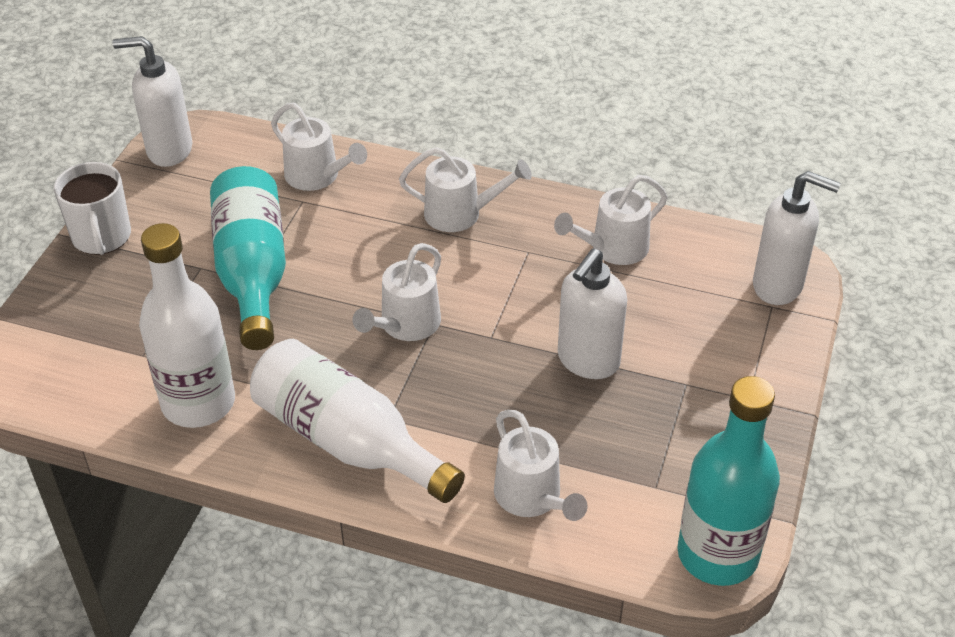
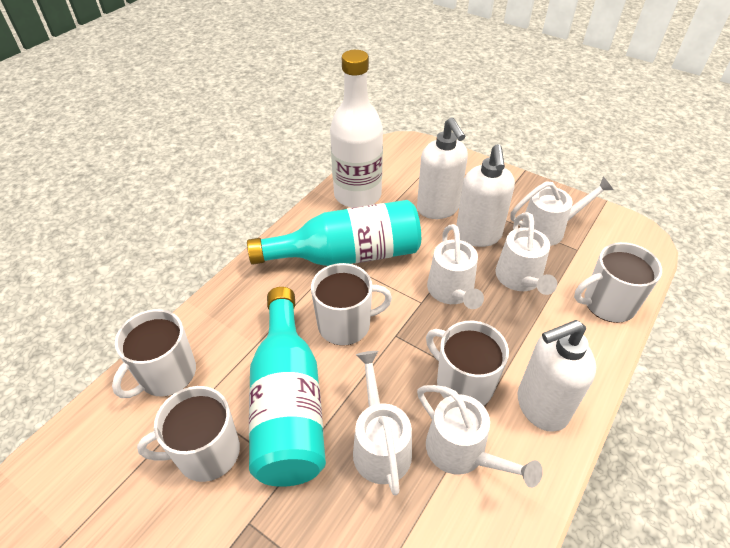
white bottle: [139,223,235,428] [250,339,465,503] = 2 -> [330,50,383,208] = 1
white mug: [54,162,131,255] = 1 -> [112,309,196,398] [137,386,240,482] [311,263,392,346] [426,321,509,406] [574,242,662,323] = 5

